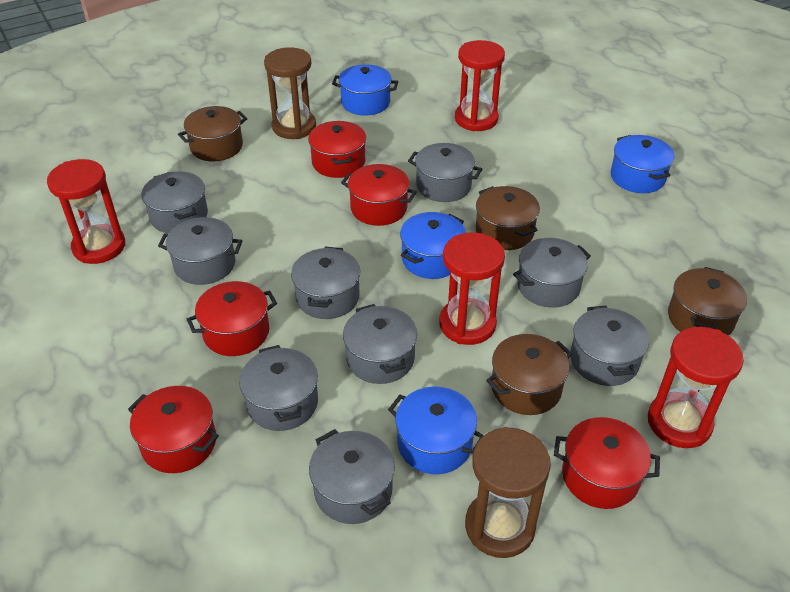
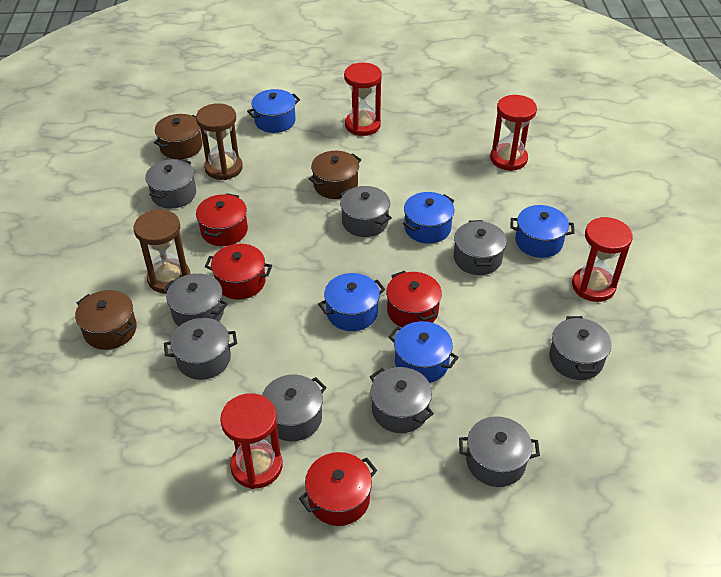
blue pot: [332,64,398,116] [388,387,484,474] [400,212,466,279] [611,135,674,193] = 4 -> [247,89,300,133] [318,273,385,331] [389,321,459,383] [403,192,454,244] [511,205,575,258] = 5
brown pot: [178,106,247,162] [476,186,540,250] [486,334,572,415] [668,267,747,336] = 4 -> [75,290,137,350] [154,114,202,159] [309,151,361,199] = 3
red pot: [128,386,219,473] [186,281,277,356] [308,121,366,178] [341,164,417,226] [554,417,660,509] = 5 -> [196,193,248,246] [205,244,272,300] [299,452,377,526] [386,271,442,328] = 4

